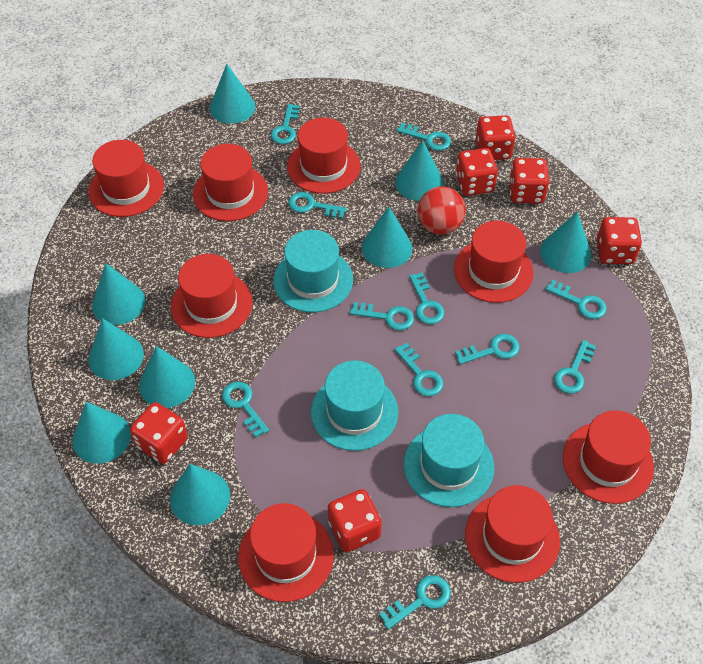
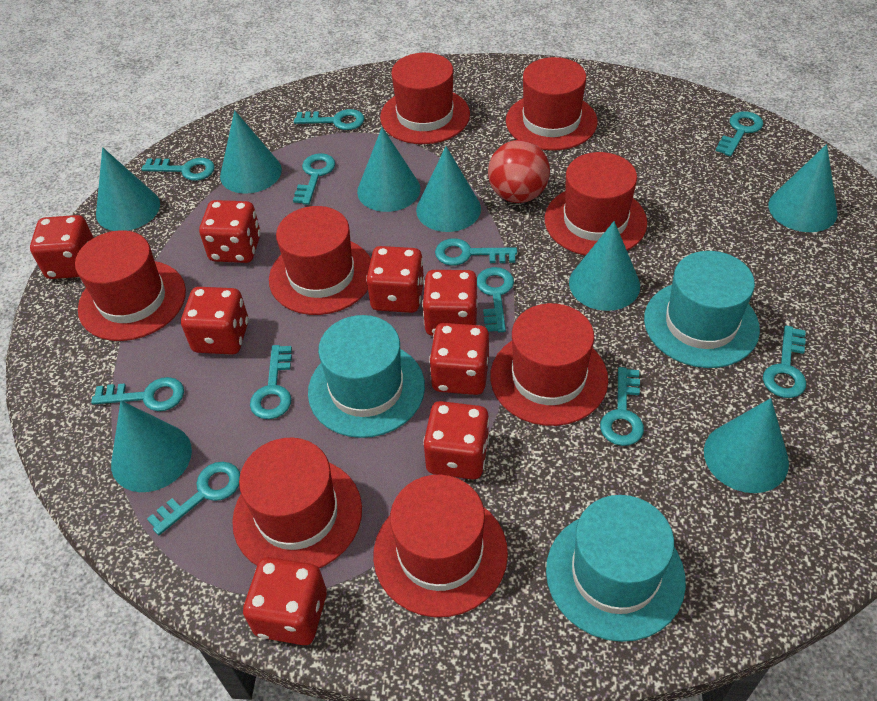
red dice: [130,402,188,464] [328,489,382,552] [456,148,498,196] [476,115,516,160] [509,158,549,204] [597,217,642,264] = 6 -> [30,215,94,279] [181,287,249,355] [199,200,261,263] [243,557,327,645] [366,246,424,313] [422,270,478,336] [423,401,489,480] [429,323,489,395] = 8
turquoise cone: [72,402,131,464] [88,318,144,380] [92,263,145,325] [139,346,195,408] [170,464,230,525] [210,64,255,124] [361,207,412,268] [395,140,444,201] [540,212,591,273] = 9 -> [96,147,160,231] [111,401,192,492] [220,110,282,194] [357,127,420,212] [416,146,481,232] [569,221,640,311] [704,398,789,493] [768,144,838,232] = 8

